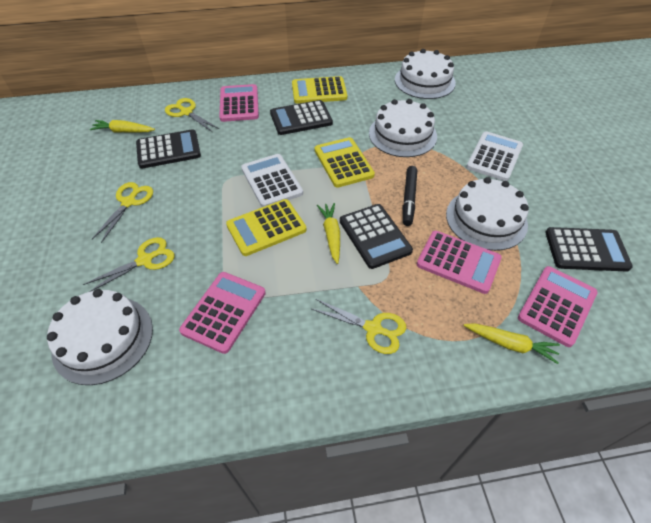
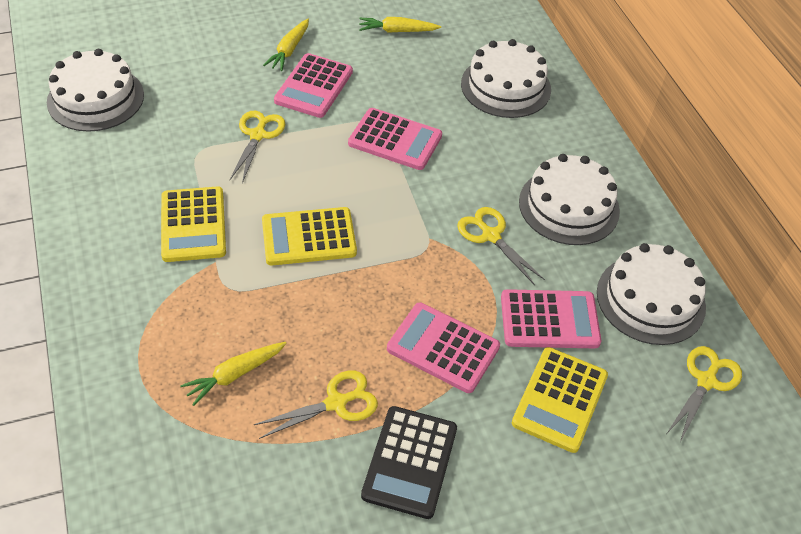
black calculator: [136,129,201,168] [270,100,333,135] [340,204,413,269] [545,227,633,272] = 4 -> [361,406,457,519] = 1
black marker: [403,166,417,226] = 1 -> none = 0
white calculator: [241,154,303,207] [466,131,523,181] = 2 -> none = 0

